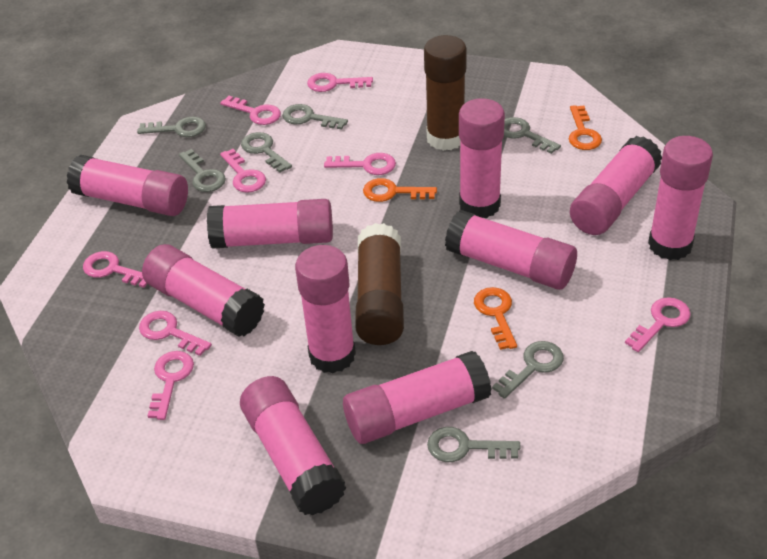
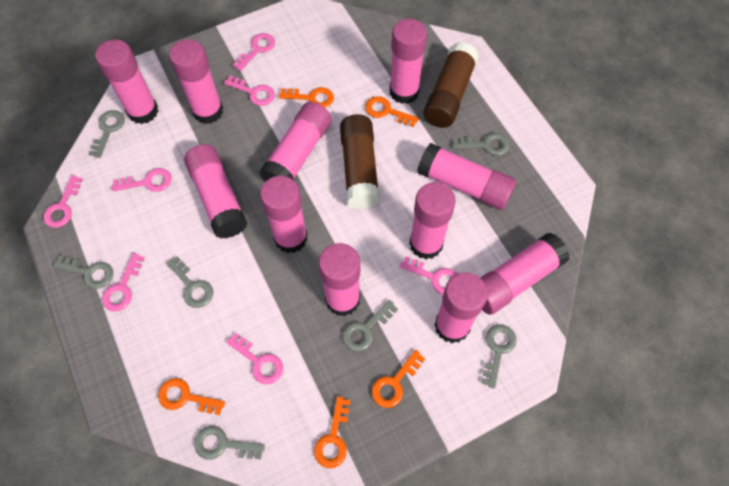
orange key: [363,178,437,202] [474,287,517,350] [569,105,602,150] = 3 -> [158,378,225,415] [279,87,334,108] [314,396,351,468] [365,96,419,127] [372,350,425,408] = 5
pink glue stick: [67,155,188,216] [142,244,265,337] [207,199,333,249] [240,376,346,516] [295,245,356,373] [343,351,492,444] [445,210,577,290] [459,98,505,218] [570,136,662,235] [648,136,713,260] = 10 -> [95,40,158,124] [169,39,223,124] [184,144,248,238] [259,102,332,182] [260,176,308,253] [319,243,360,316] [389,19,427,104] [409,182,456,259] [417,143,516,210] [435,272,488,343] [480,233,570,315] = 11
pink key: [83,251,147,288] [139,311,212,356] [148,351,194,420] [220,96,281,125] [220,149,266,193] [307,73,373,92] [324,153,396,175] [625,297,691,352] = 8 -> [43,175,83,228] [102,253,145,311] [112,168,172,192] [224,75,275,106] [226,333,283,384] [233,33,275,71] [400,257,457,295] = 7

